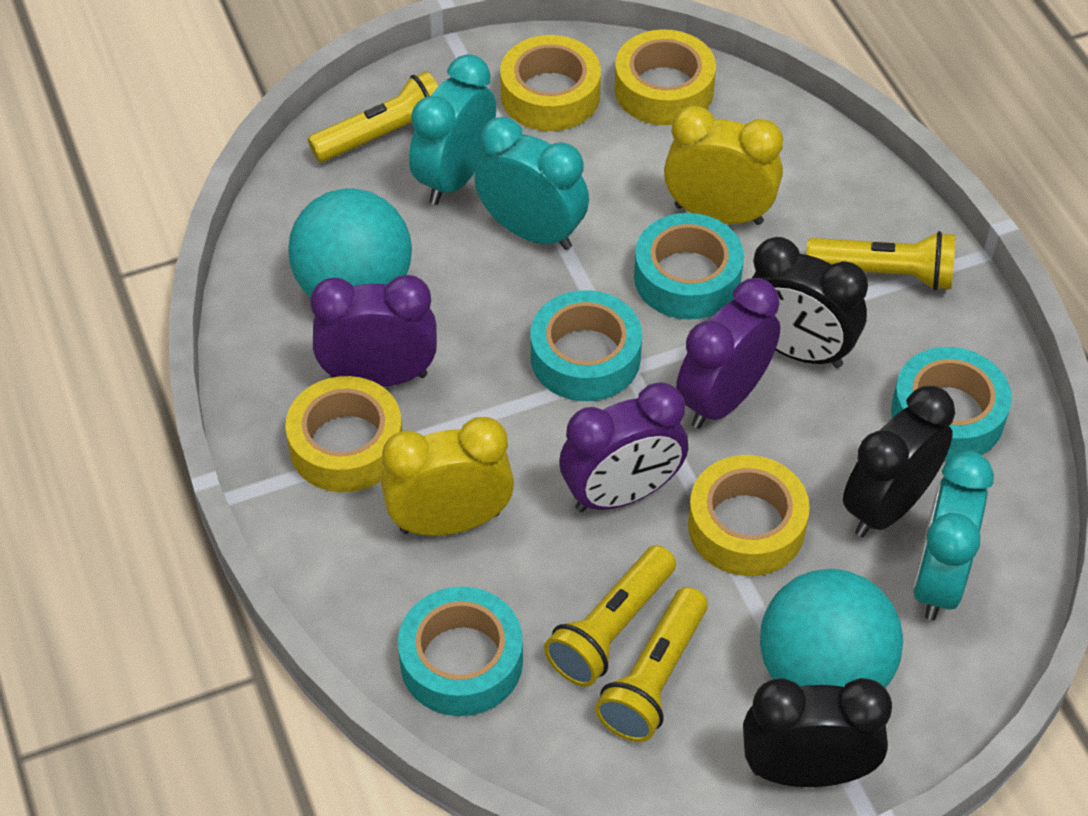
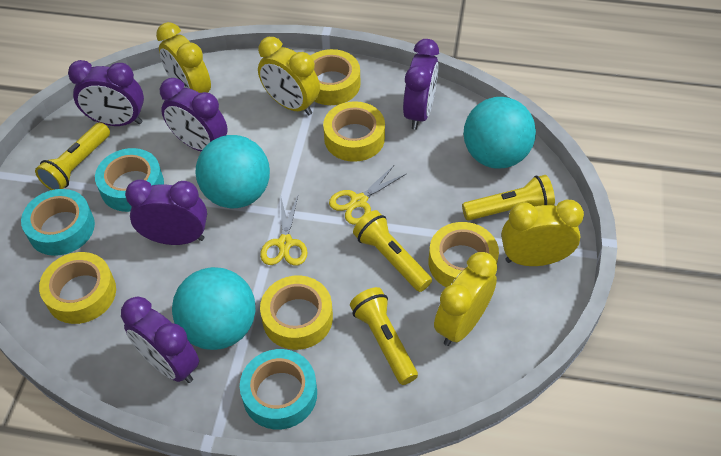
black clock: [743,678,892,787] [752,237,868,368] [843,386,955,537] = 3 -> none = 0
purple clock: [310,275,437,387] [559,382,688,512] [676,278,780,429] = 3 -> [68,60,144,126] [121,297,199,383] [125,180,207,245] [160,78,228,151] [403,39,439,130] = 5
turquoise ball: [288,188,412,297] [760,569,903,688] = 2 -> [172,267,256,350] [195,135,270,209] [463,97,536,169] = 3
turquoise clock: [409,54,496,205] [475,117,589,250] [913,451,994,620] = 3 -> none = 0
turquoise tape: [398,586,523,716] [531,290,642,401] [634,213,744,320] [891,347,1012,461] = 4 -> [21,189,95,256] [95,148,164,212] [240,349,317,430] = 3
yellow clock: [381,417,514,536] [664,105,783,225] = 2 -> [156,22,211,93] [258,37,320,116] [434,252,497,346] [501,200,584,266] = 4
yellow scissors: none = 0 -> [260,196,308,266] [329,164,407,225] = 2
yellow tape: [285,376,402,492] [500,35,601,131] [614,29,716,125] [688,455,810,576] = 4 -> [39,252,116,324] [260,276,333,350] [311,49,360,105] [323,101,385,162] [429,222,499,287] = 5

